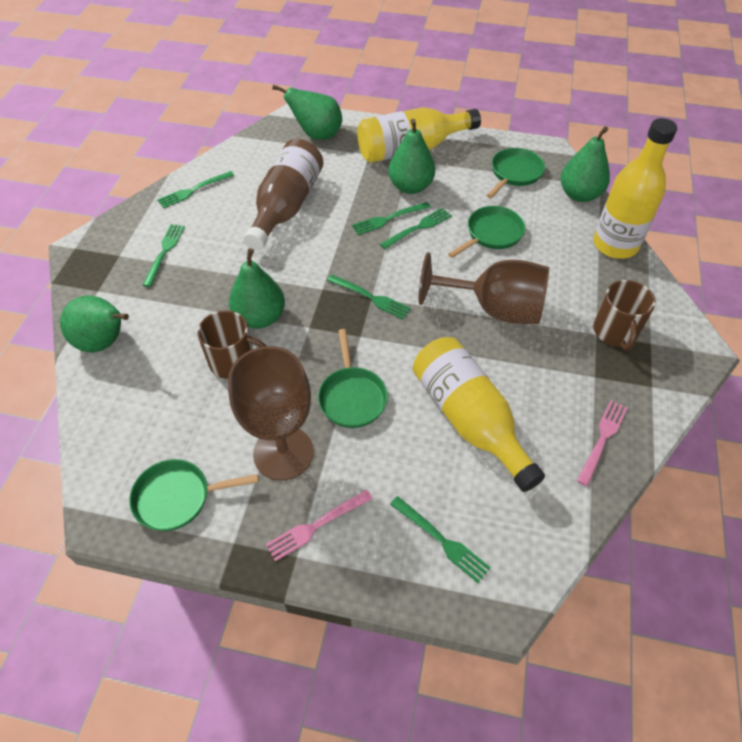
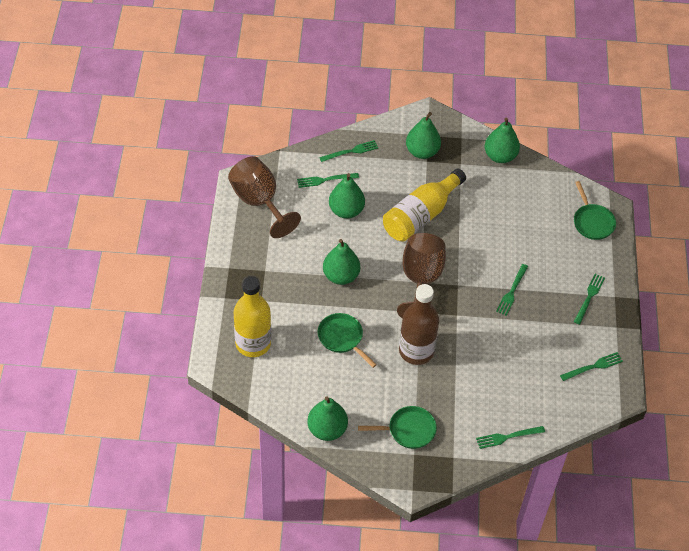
brown mug: [197,310,266,379] [593,280,656,351] = 2 -> none = 0
green pan: [129,459,259,531] [318,329,388,428] [448,206,526,258] [487,148,545,198] = 4 -> [318,313,377,368] [358,406,437,449] [574,181,616,240] = 3
pink fork: [266,489,373,561] [577,400,628,486] = 2 -> none = 0
yellow bottle: [357,107,481,163] [413,337,545,492] [593,118,677,259] = 3 -> [234,276,271,357] [383,169,466,242] = 2

